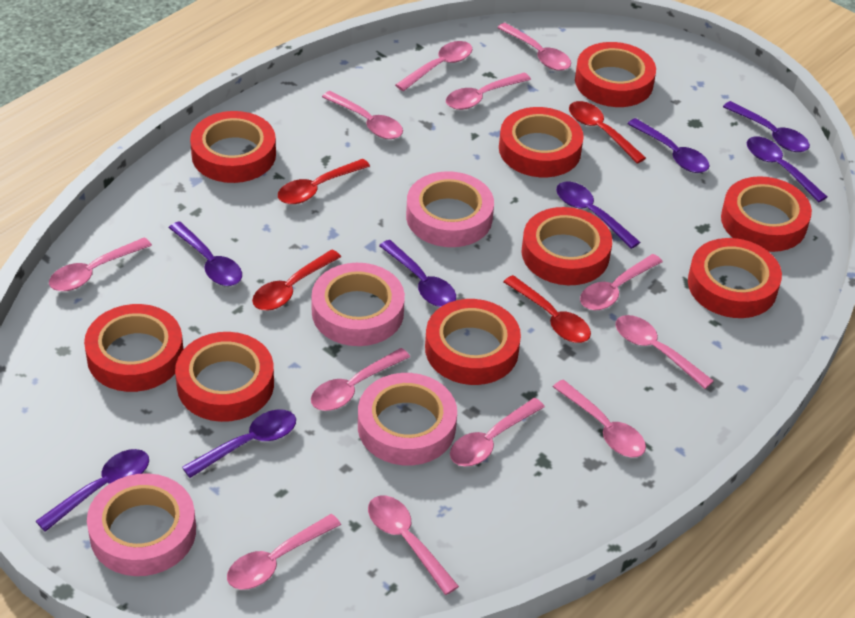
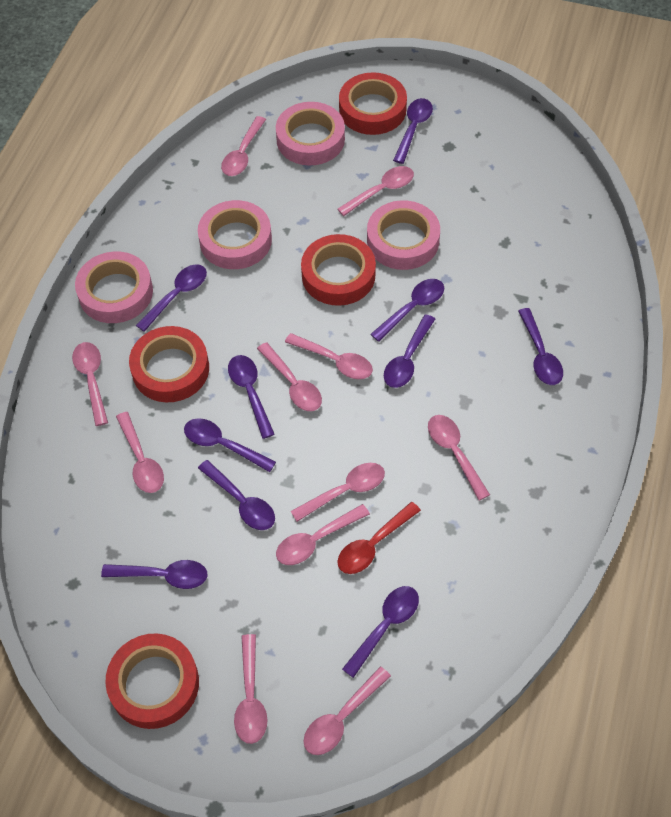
pink spoon: [49,237,152,291] [227,514,341,590] [311,348,410,411] [322,91,403,139] [368,496,459,595] [395,41,472,91] [446,73,531,110] [450,398,545,466] [497,23,571,71] [553,380,646,457] [580,254,663,310] [615,315,714,389] = 12 -> [72,342,108,426] [116,412,164,493] [221,116,266,176] [234,634,268,744] [257,342,322,411] [276,504,370,565] [285,333,373,379] [291,463,385,522] [303,666,391,755] [338,166,414,216] [428,415,490,501] = 11
purple spoon: [36,449,149,532] [169,221,242,286] [182,409,296,478] [379,240,456,307] [556,181,641,249] [627,118,710,173] [723,101,810,152] [747,136,827,202] = 8 -> [101,560,208,589] [136,265,207,332] [184,418,276,472] [198,460,275,530] [228,355,275,439] [342,586,419,678] [370,279,444,342] [384,314,435,388] [393,98,433,164] [518,308,563,385] = 10
red spoon: [252,250,341,311] [278,159,370,204] [503,275,591,343] [569,101,646,164] = 4 -> [337,502,421,574] = 1
red tape: [84,304,183,392] [175,332,274,422] [190,111,276,183] [425,299,521,385] [499,107,584,177] [522,207,612,285] [575,42,656,107] [688,238,782,318] [721,176,812,252] = 9 -> [105,633,199,729] [129,326,209,402] [301,234,376,306] [339,72,407,135] = 4

